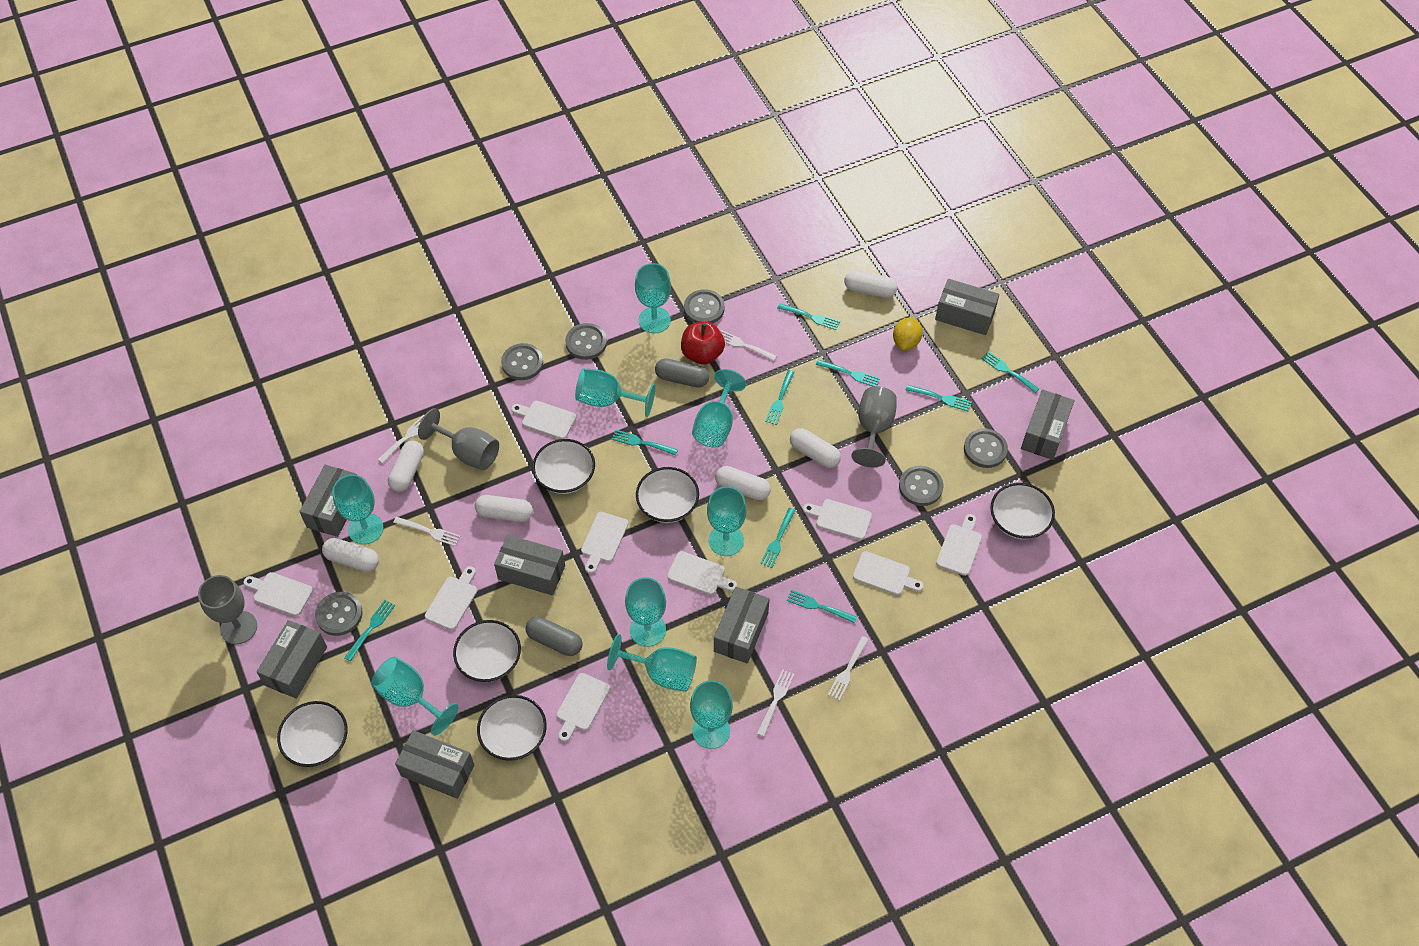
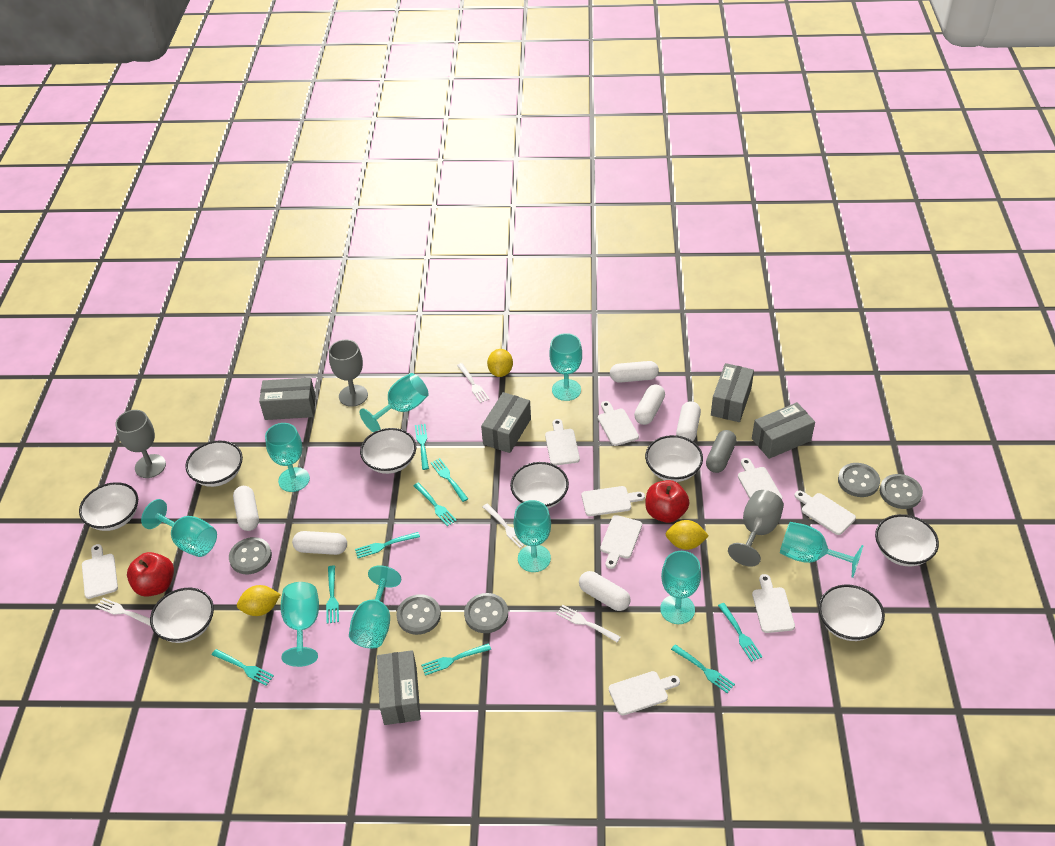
grey box: [256,620,327,699] [299,465,357,537] [395,730,475,799] [494,535,565,595] [714,587,770,664] [935,279,999,335] [1021,389,1075,460] = 7 -> [259,378,316,420] [377,650,421,725] [481,392,531,453] [711,363,754,422] [752,402,815,459] = 5
grey button: [315,592,363,636] [501,343,543,380] [565,323,607,360] [684,289,725,324] [899,466,943,506] [964,429,1008,468] = 6 -> [229,537,272,574] [396,594,441,635] [464,593,508,633] [838,463,880,497] [880,474,923,509] = 5
grey capsule: [526,617,582,656] [655,358,709,388] = 2 -> [706,430,737,473] = 1
red apple: [681,322,725,364] = 1 -> [127,552,174,597] [645,480,689,523] = 2
white bowl: [277,701,348,767] [453,620,521,682] [477,695,547,761] [532,439,595,494] [636,467,699,523] [990,483,1055,539] = 6 -> [79,482,138,531] [150,588,214,643] [185,440,243,487] [360,428,416,474] [510,462,569,509] [645,435,703,482] [818,585,885,641] [875,514,939,566] = 8
white fork: [377,415,424,464] [393,517,461,546] [720,330,777,361] [757,669,795,737] [828,636,869,701] = 5 -> [96,598,151,626] [457,363,489,403] [483,503,524,548] [556,605,621,642] = 4
yellow lemon: [893,317,922,351] = 1 -> [237,585,281,616] [487,349,513,377] [666,520,709,550] = 3

